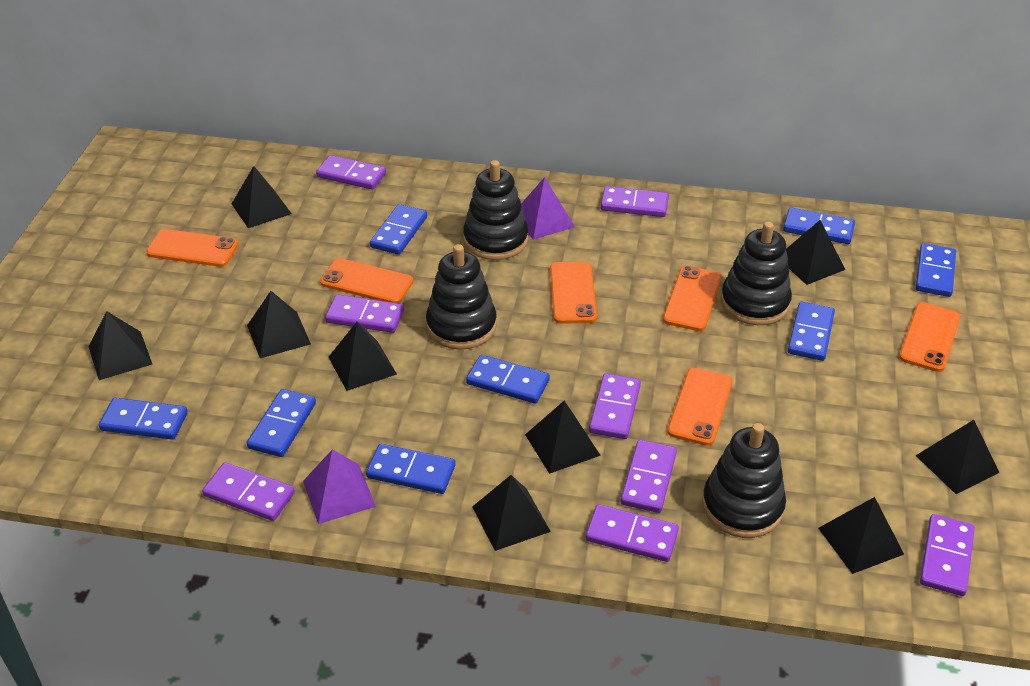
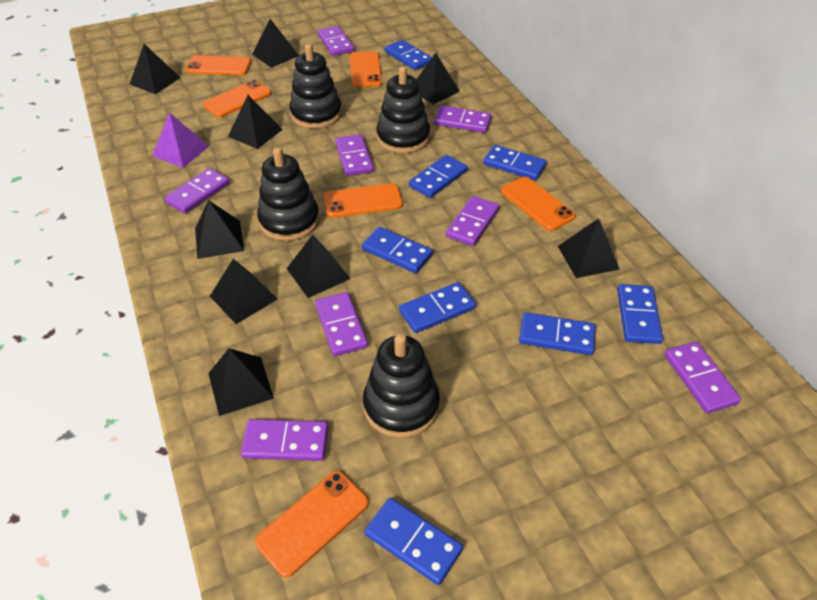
purple pyramid: [303,449,376,524] [521,177,575,240] = 2 -> [152,112,209,168] = 1

